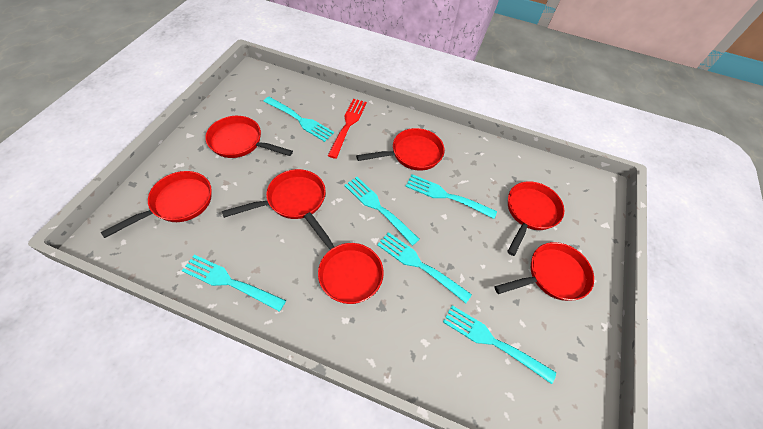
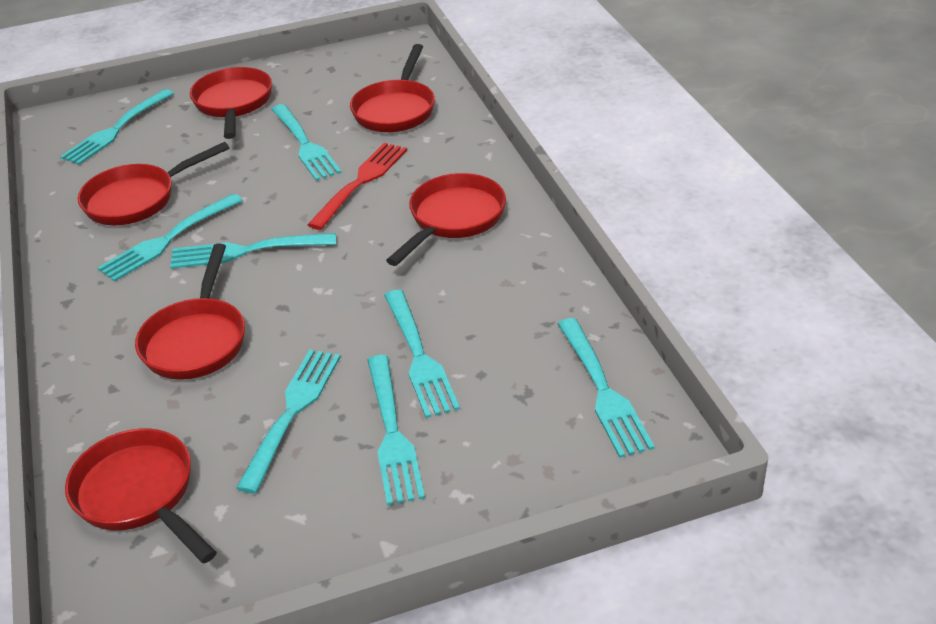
red pan: [101,171,212,238] [205,116,293,158] [222,169,326,219] [304,212,384,304] [356,128,445,171] [494,242,594,301] [507,181,564,256] = 7 -> [65,429,217,563] [78,142,230,225] [135,244,245,380] [190,67,272,139] [350,44,435,132] [386,173,506,266] = 6
turquoise fork: [182,255,286,312] [263,97,334,142] [344,177,420,246] [377,232,472,303] [405,174,497,219] [443,305,556,384] = 6 -> [60,89,174,165] [97,193,243,282] [170,233,336,269] [236,350,341,494] [271,104,342,181] [368,355,425,506] [384,290,460,418] [558,318,655,458] = 8

